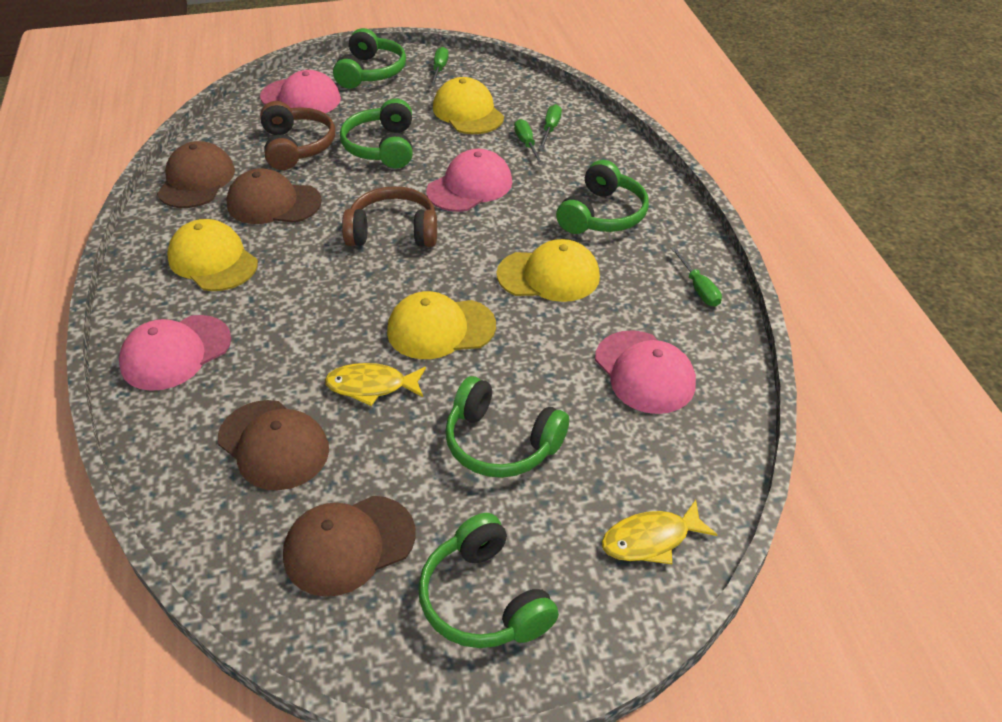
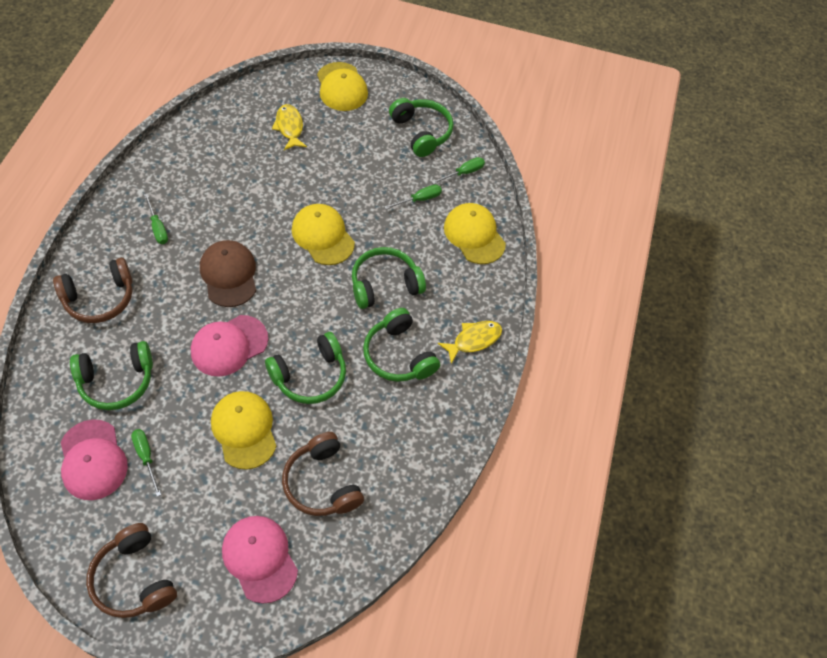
brown cap: [157,141,235,208] [218,400,329,490] [226,168,322,224] [283,496,416,597] = 4 -> [200,240,256,307] = 1
brown headphones: [260,101,335,170] [342,186,437,247] = 2 -> [53,258,132,323] [86,523,177,618] [282,432,364,516] = 3
pink cap: [119,315,231,391] [260,70,341,113] [426,149,512,212] [595,330,696,414] = 4 -> [61,419,128,500] [191,315,268,377] [222,516,298,604] = 3

